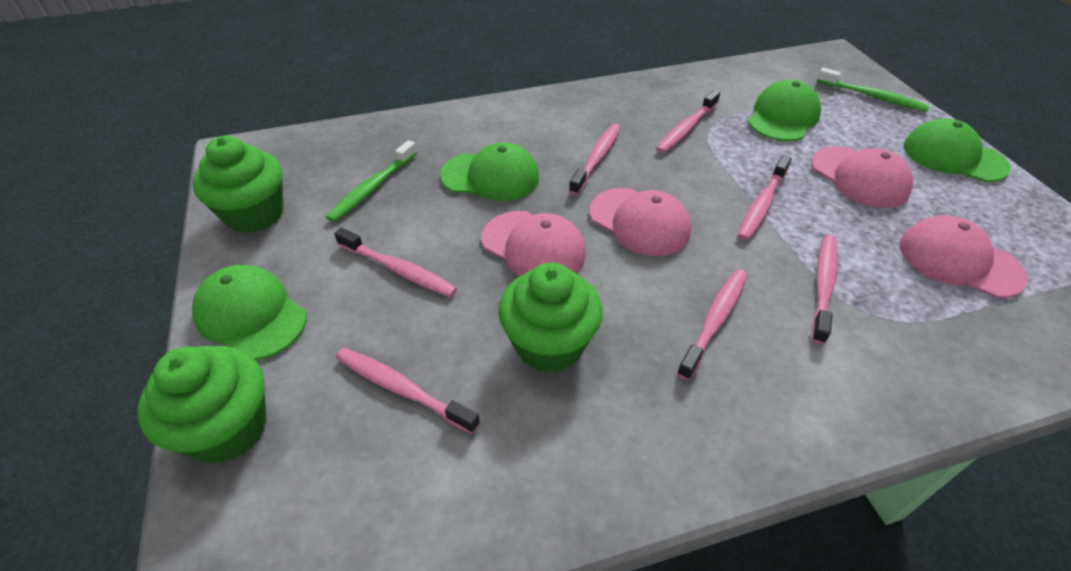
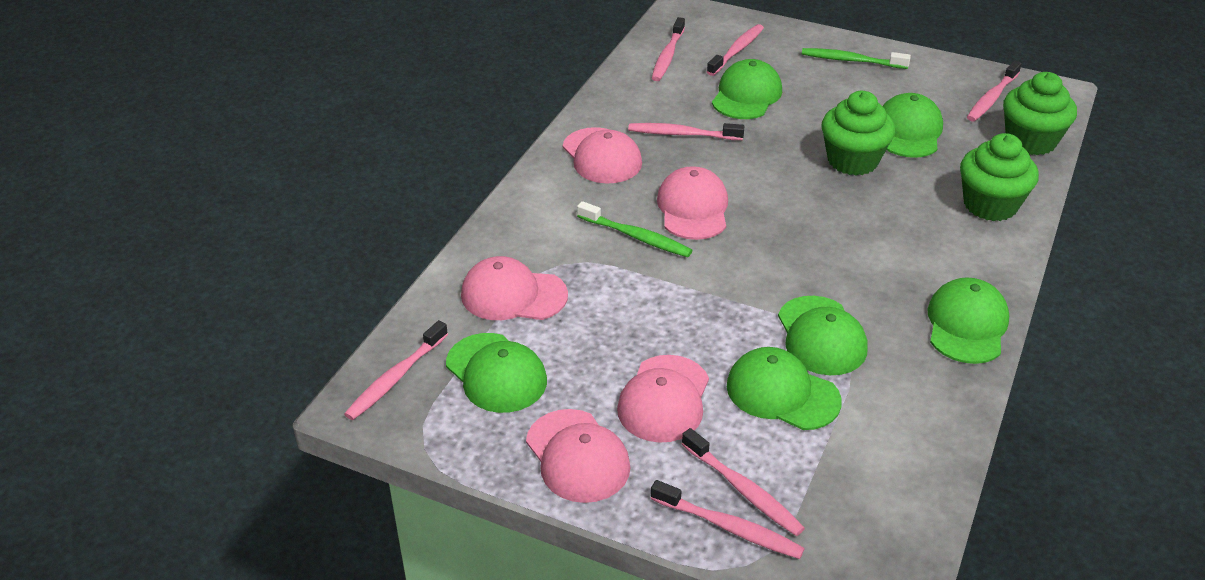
green cap: [192,265,307,360] [440,142,539,201] [748,80,821,141] [903,119,1011,182] = 4 -> [446,333,547,413] [712,59,782,119] [727,347,842,430] [778,296,868,375] [883,93,943,158] [927,277,1009,364] = 6
pink cap: [482,211,586,276] [589,188,691,256] [811,146,913,208] [899,215,1028,298] = 4 -> [461,256,568,320] [526,409,631,503] [563,127,642,183] [617,355,709,443] [657,166,728,240] = 5

